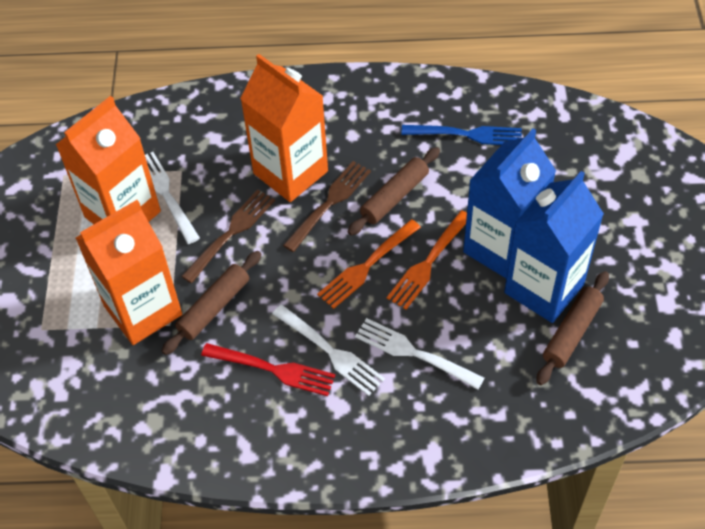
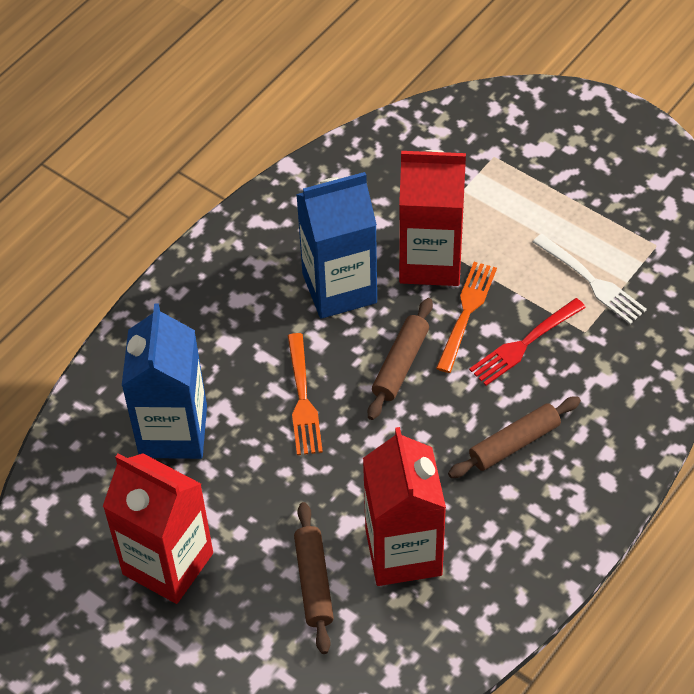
blue fork: [401,125,522,145] = 1 -> none = 0
brown fork: [181,189,275,283] [283,161,371,252] = 2 -> none = 0
orange carton: [56,96,161,224] [76,200,182,345] [240,54,328,202] = 3 -> none = 0
red carton: none = 0 -> [102,453,213,604] [363,427,446,586] [399,150,466,286] = 3
white fork: [145,152,200,244] [272,305,385,396] [355,318,484,390] = 3 -> [533,234,647,324] = 1

